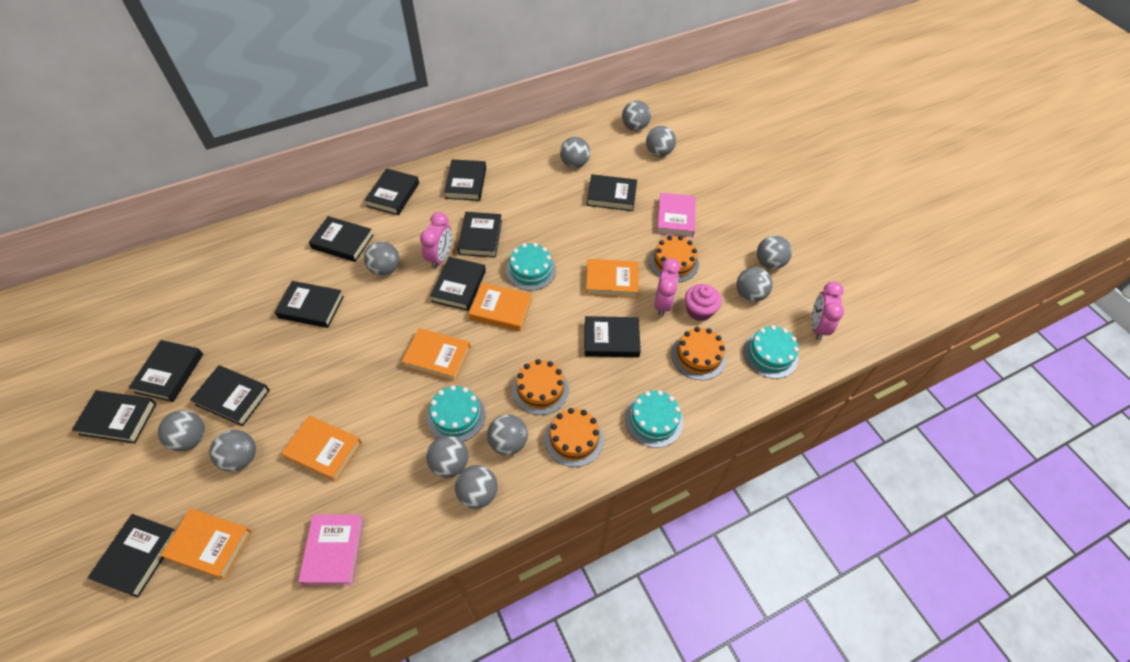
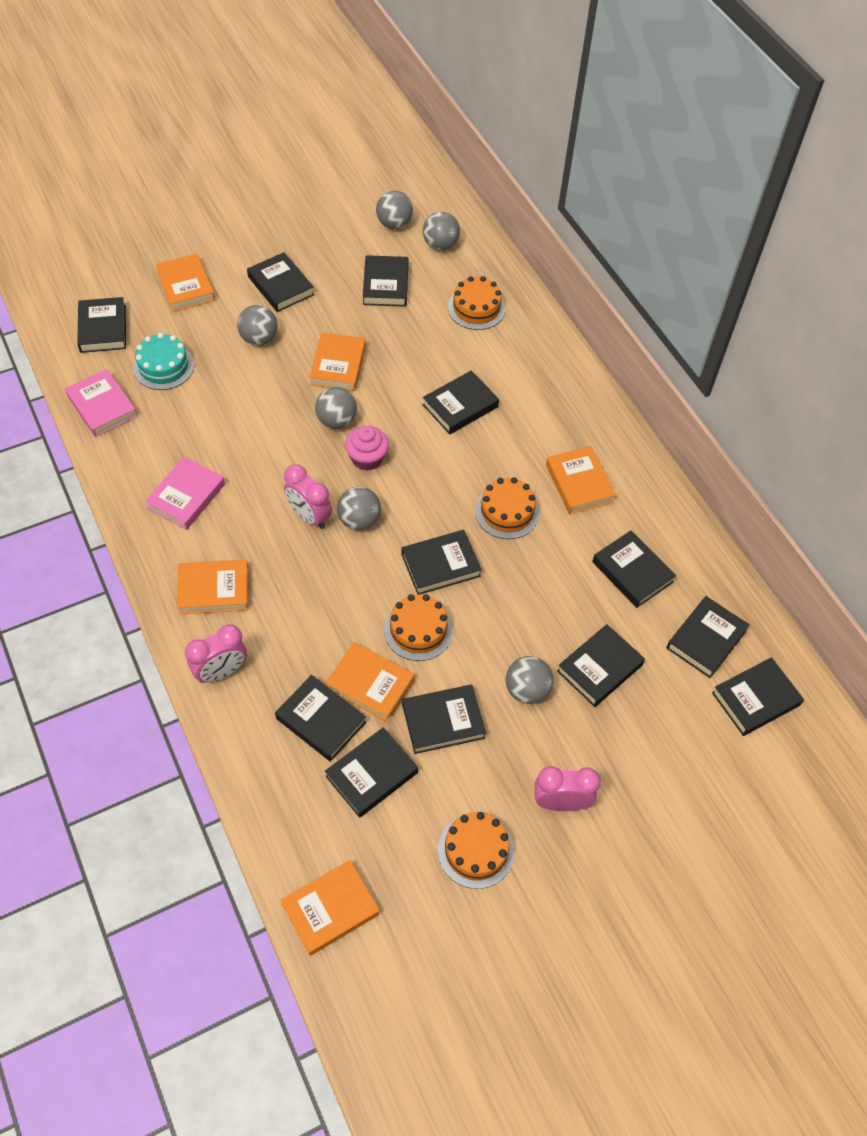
grey ball: [158,410,205,451] [209,430,256,472] [364,241,399,276] [426,436,468,478] [455,465,498,509] [487,414,528,455] [560,137,590,168] [622,100,651,131] [646,126,676,157] [736,267,773,302] [757,235,792,269] = 11 -> [237,305,278,346] [315,387,357,429] [337,486,381,531] [376,191,413,229] [423,212,460,250] [506,656,554,704] = 6
orange book: [160,508,252,580] [281,416,362,482] [402,328,471,382] [469,283,532,331] [586,259,638,298] = 5 -> [156,254,215,312] [177,560,248,614] [281,860,379,956] [310,332,366,391] [326,642,414,722] [546,446,616,514] = 6
turquoise cake: [427,385,486,442] [506,243,556,291] [625,390,683,448] [743,325,799,379] = 4 -> [133,333,194,390] = 1

